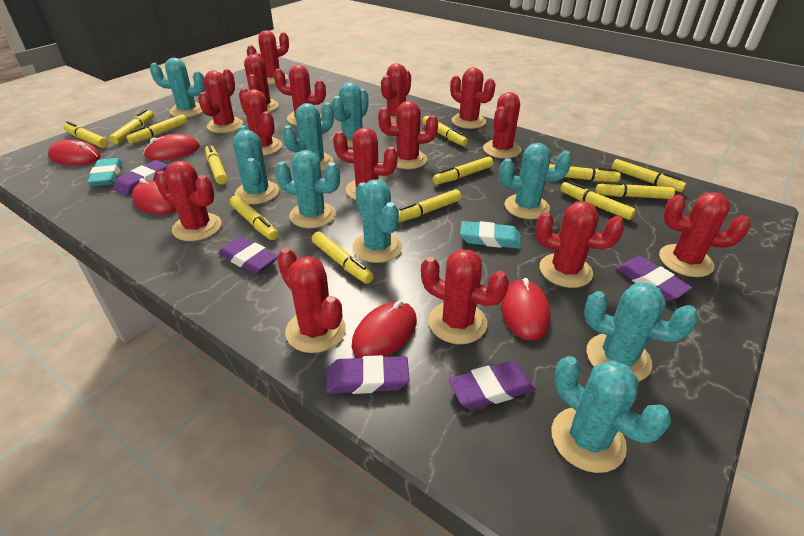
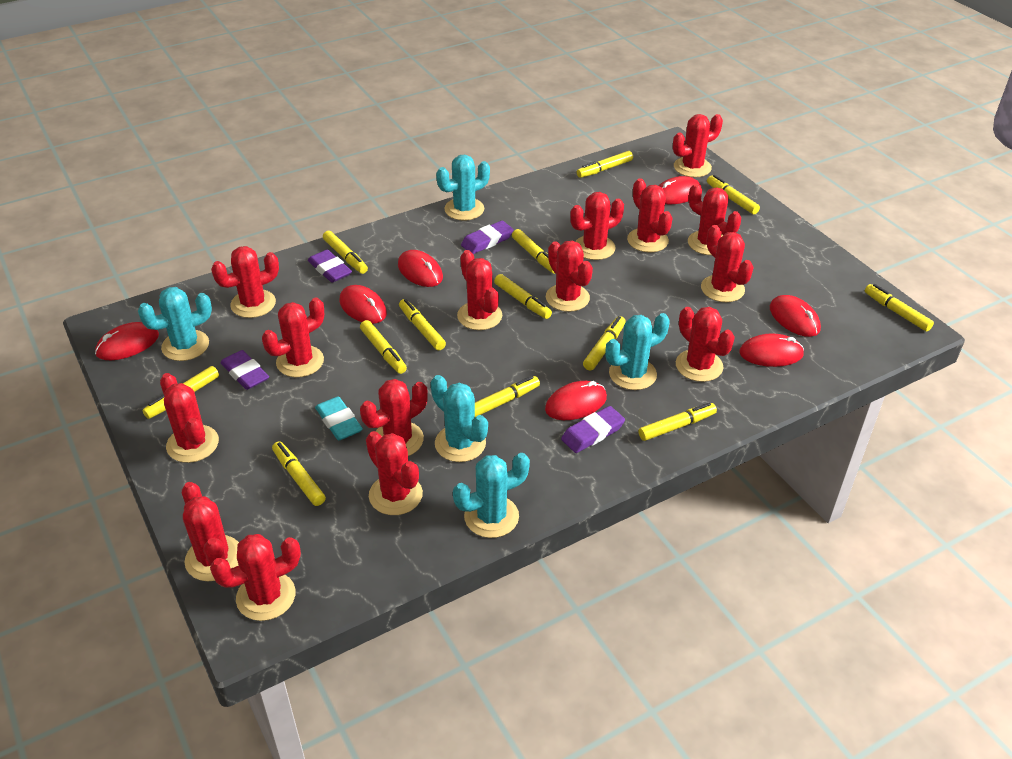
purple eraser: [114,160,168,196] [218,237,278,274] [326,355,410,394] [449,361,535,410] [616,256,692,301] = 5 -> [220,350,269,390] [308,250,352,283] [461,221,513,254] [561,406,625,453] = 4
red mouse: [48,139,101,165] [132,178,176,215] [143,134,200,160] [352,301,417,358] [501,278,551,341] = 5 -> [95,322,159,360] [339,285,387,324] [398,250,443,287] [545,381,607,420] [658,176,701,204] [739,334,804,367] [770,295,821,337] = 7
turquoise cactus: [150,58,205,117] [233,125,279,204] [275,150,340,228] [282,103,334,171] [331,82,368,147] [353,179,402,263] [499,143,572,219] [552,356,671,473] [584,283,698,381] = 9 -> [138,287,212,361] [431,375,488,462] [436,155,490,221] [453,453,530,538] [605,313,670,390] = 5
turquoise eraser: [87,158,122,186] [460,221,521,249] = 2 -> [315,396,363,440] = 1

